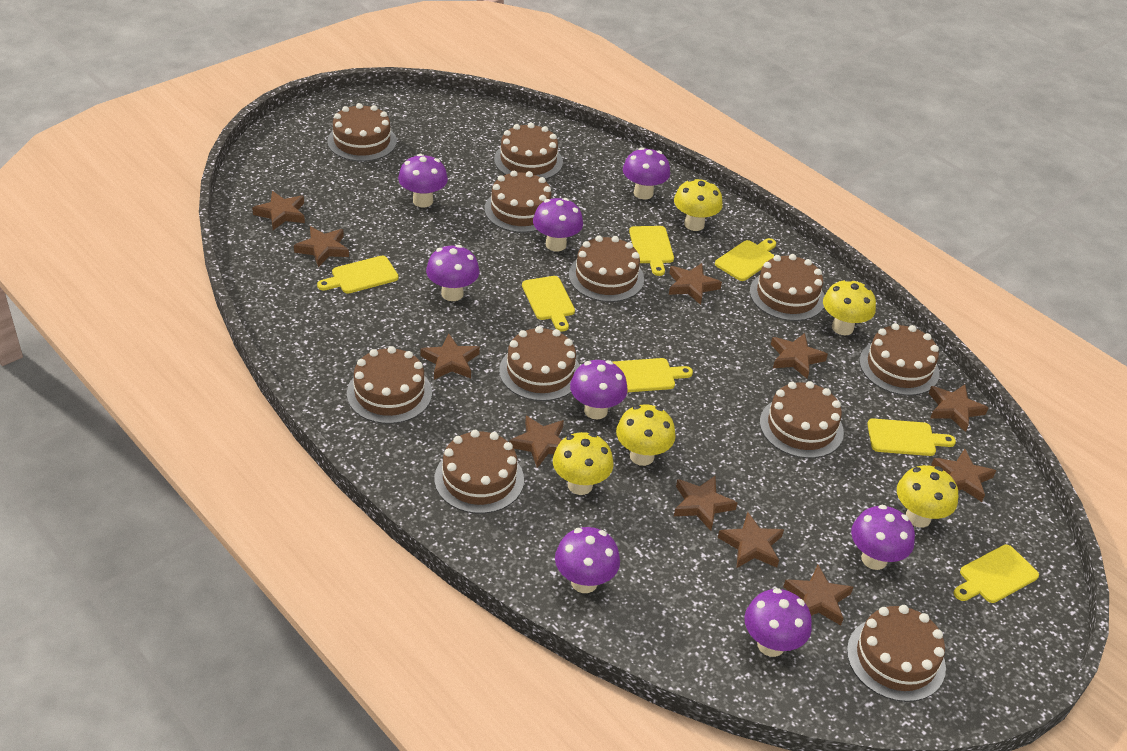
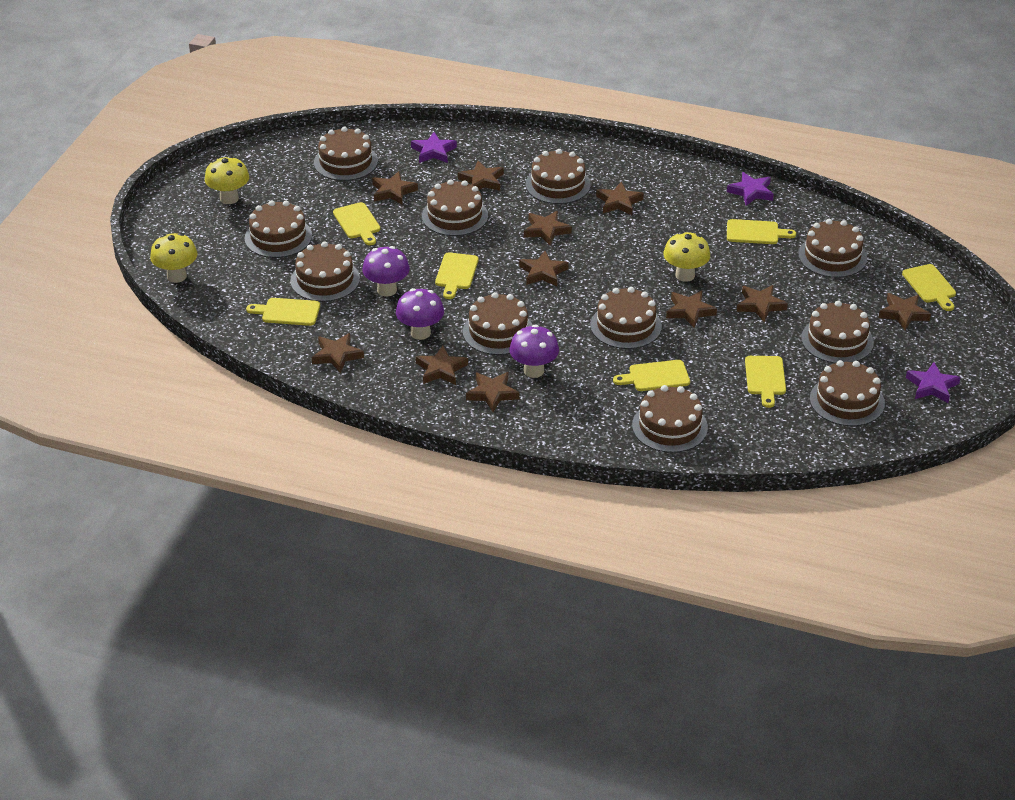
purple mushroom: [398,154,448,207] [426,245,480,301] [533,198,583,251] [555,527,620,593] [570,360,628,419] [623,147,670,200] [745,588,812,657] [851,505,915,570] = 8 -> [362,246,410,296] [396,288,444,340] [509,324,559,378] = 3
purple star: none = 0 -> [411,132,457,163] [727,172,774,206] [906,362,961,403] = 3
yellow mushroom: [553,432,613,495] [616,404,676,466] [674,178,723,231] [823,279,876,335] [897,465,958,528] = 5 -> [150,233,198,283] [205,156,249,204] [663,231,710,282] = 3

